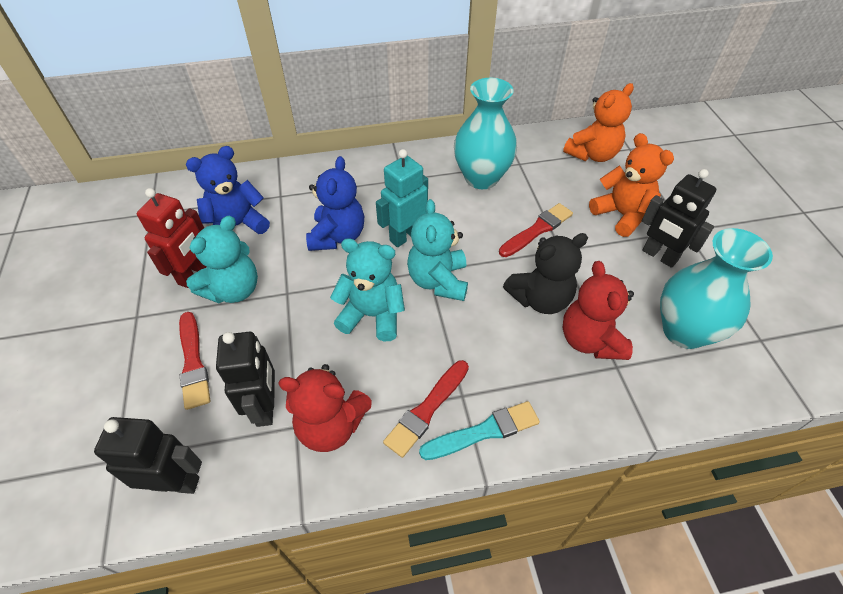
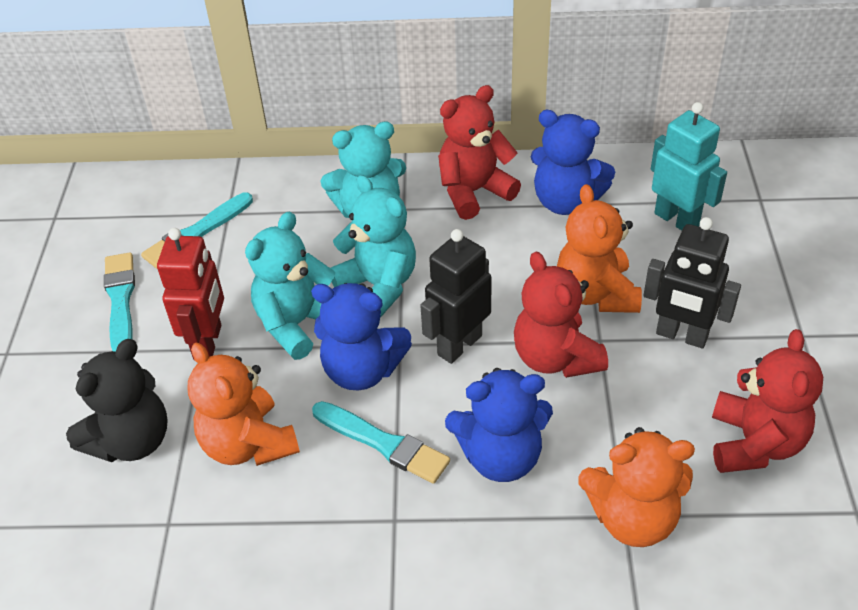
black robot: [94,417,202,494] [216,332,275,427] [642,169,717,268] = 3 -> [420,229,492,364] [644,217,741,348] = 2
blue teddy bear: [186,146,270,234] [306,156,364,251] = 2 -> [311,283,412,390] [445,368,553,482] [531,110,615,215] = 3
orange teddy bear: [563,83,634,162] [589,133,674,237] = 2 -> [188,343,300,466] [557,184,642,313] [578,427,695,547] = 3
red brush: [179,312,210,410] [383,360,469,458] [499,203,573,257] = 3 -> none = 0
red teddy bear: [278,364,372,452] [562,261,634,360] = 2 -> [438,85,521,220] [514,251,608,378] [712,329,823,473] = 3
turquoise brush: [419,401,540,460] = 1 -> [104,252,135,352] [141,193,253,269] [312,401,450,484] = 3
turquoise vase: [454,78,517,189] [660,228,773,349] = 2 -> none = 0

